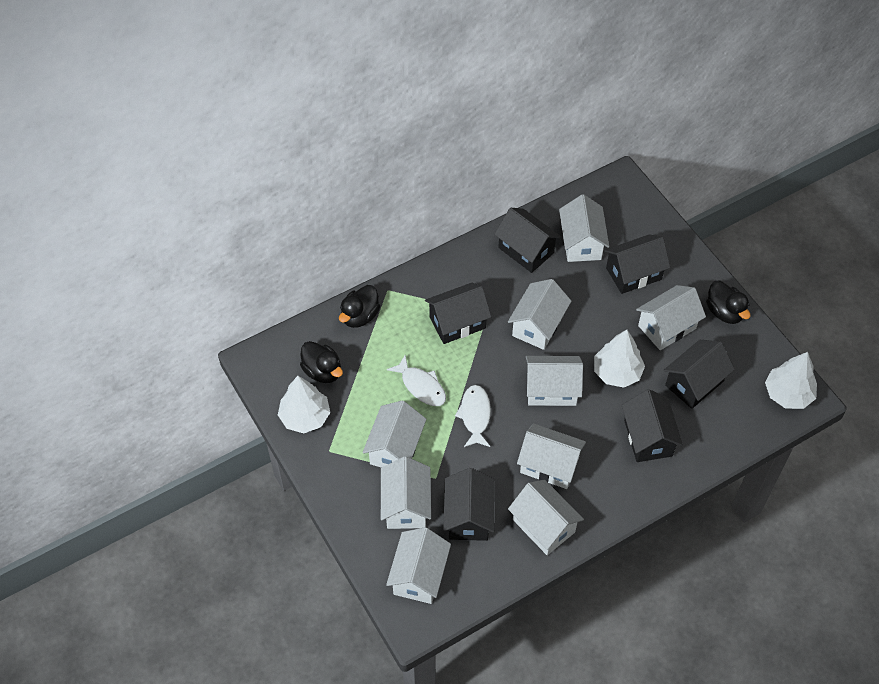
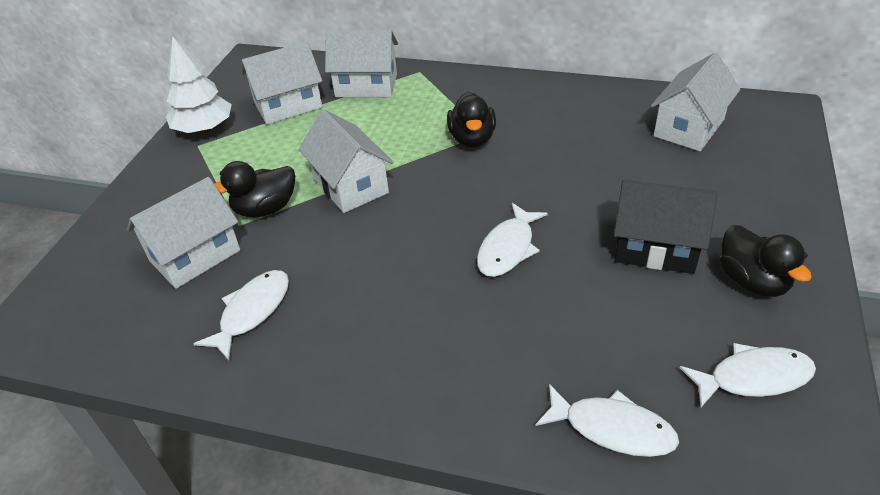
black house: [425,282,491,344] [443,468,495,541] [494,208,561,273] [604,234,670,294] [622,389,683,462] [663,340,735,409] = 6 -> [614,180,717,274] = 1
white fish: [387,355,446,406] [455,385,491,447] = 2 -> [194,270,289,360] [477,203,548,277] [536,384,679,457] [680,343,816,408] = 4
white house: [363,401,426,468] [381,456,431,529] [386,527,451,604] [508,279,571,350] [508,479,584,555] [517,424,586,489] [526,356,583,406] [559,194,609,262] [636,285,706,350] = 9 -> [127,177,241,289] [242,41,322,125] [298,110,393,213] [325,30,398,97] [651,53,741,151] = 5
white tree: [278,376,330,433] [594,330,645,388] [765,352,817,409] = 3 -> [166,36,232,133] = 1

